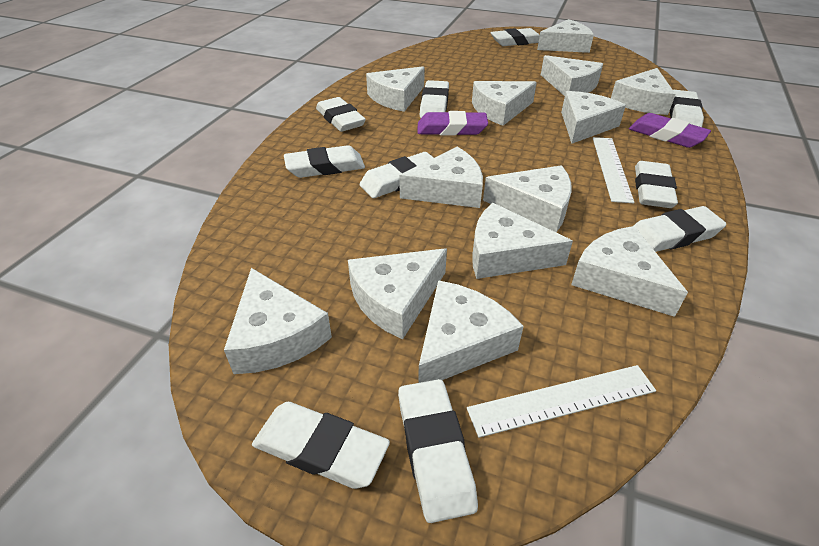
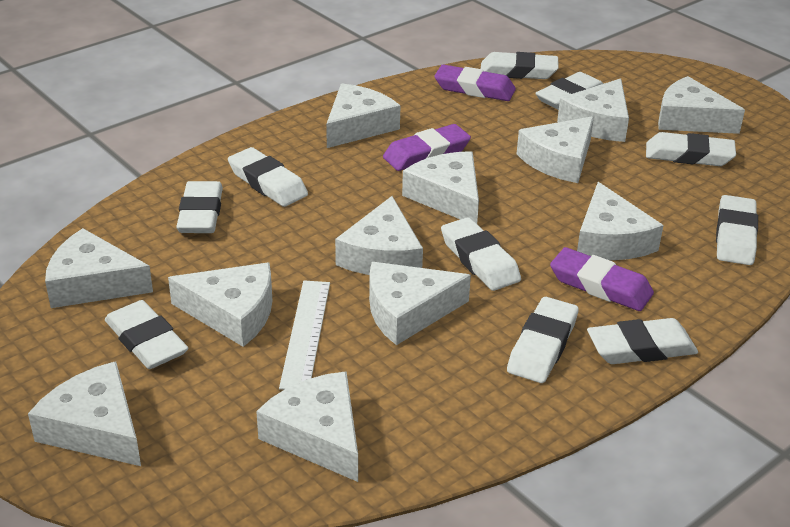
purple eraser: [418,111,488,136] [629,113,711,148] = 2 -> [383,124,471,171] [434,64,516,101] [550,247,654,311] = 3
white cheese: [224,268,332,374] [348,248,447,339] [366,66,425,112] [399,147,483,208] [418,280,524,383] [472,81,537,126] [472,203,573,279] [483,165,572,232] [537,19,594,53] [541,55,603,96] [561,91,626,144] [571,226,688,317] [611,68,676,115] = 13 -> [28,361,141,466] [45,228,153,308] [168,262,272,347] [256,372,358,482] [326,84,401,148] [335,196,423,275] [369,262,471,345] [402,151,479,224] [516,116,594,183] [557,78,629,142] [577,182,664,260] [658,76,745,134] = 12
white ruler: [467,365,656,438] [593,137,634,203] = 2 -> [279,281,330,390] = 1

